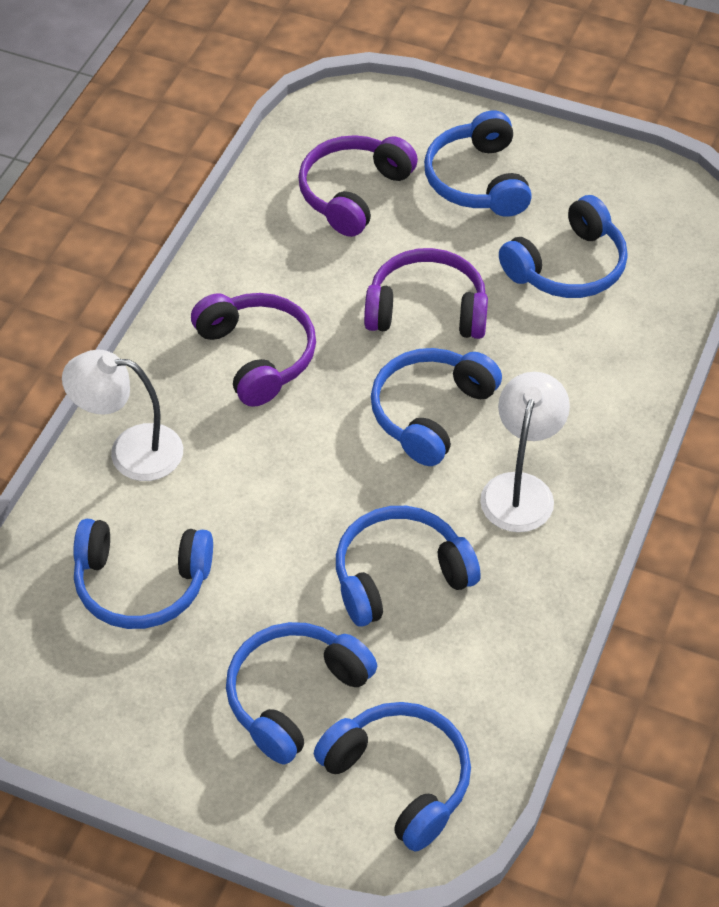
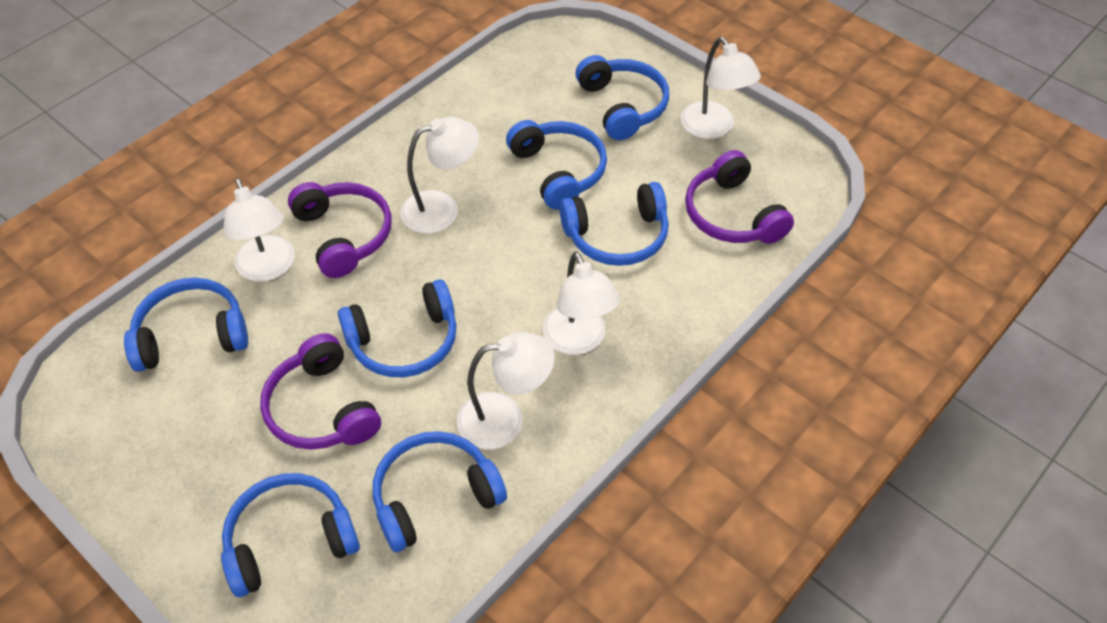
white lamp: [62,350,183,481] [480,372,570,532] = 2 -> [223,178,295,282] [400,117,479,234] [457,332,555,450] [543,251,620,355] [680,37,761,139] = 5

